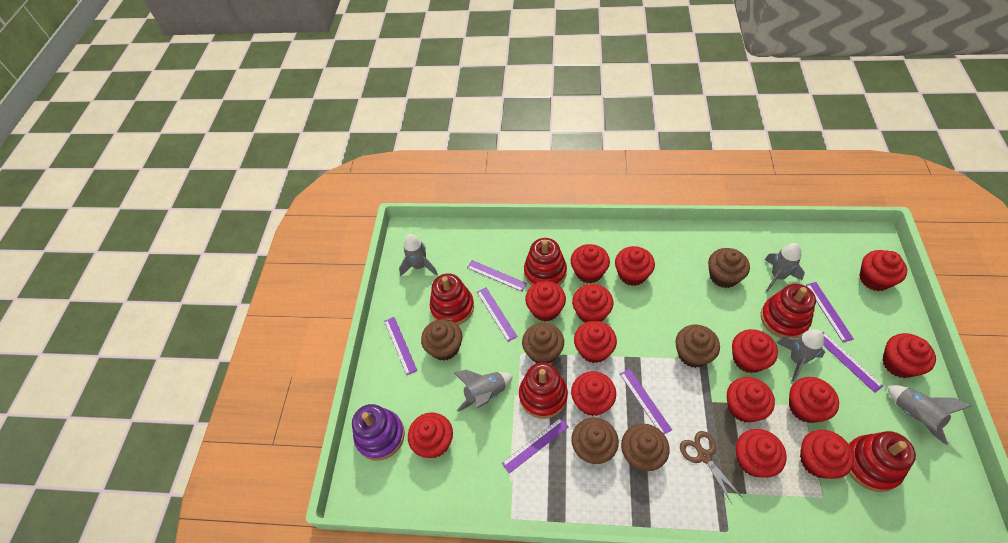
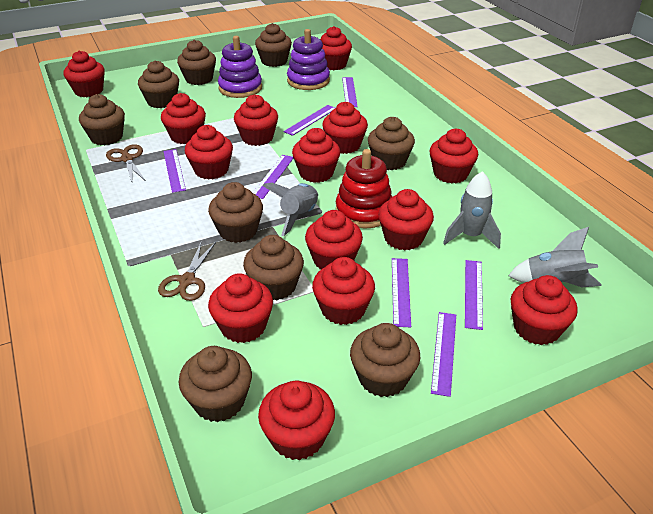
brown cupcake: [421,319,462,361] [522,323,564,363] [571,417,619,464] [621,424,670,471] [675,325,720,368] [708,248,750,288] = 6 -> [79,94,125,145] [138,60,179,108] [177,40,216,85] [179,346,252,422] [208,182,263,243] [243,235,304,300] [255,23,292,67] [350,323,420,397] [368,117,415,170] = 9
brown scissors: [680,431,743,504] = 1 -> [106,144,146,182] [158,241,216,301] = 2
grey rocket: [399,234,438,276] [454,370,513,412] [764,243,805,292] [777,329,825,382] [887,385,972,445] = 5 -> [262,183,318,236] [443,171,501,249] [508,227,602,287] = 3
purple stacking toy: [352,404,405,461] = 1 -> [218,36,262,98] [287,29,330,90] = 2
red stacking toy: [430,273,474,325] [519,362,568,419] [524,238,567,286] [761,284,816,338] [849,431,916,492] = 5 -> [335,149,392,229] = 1

